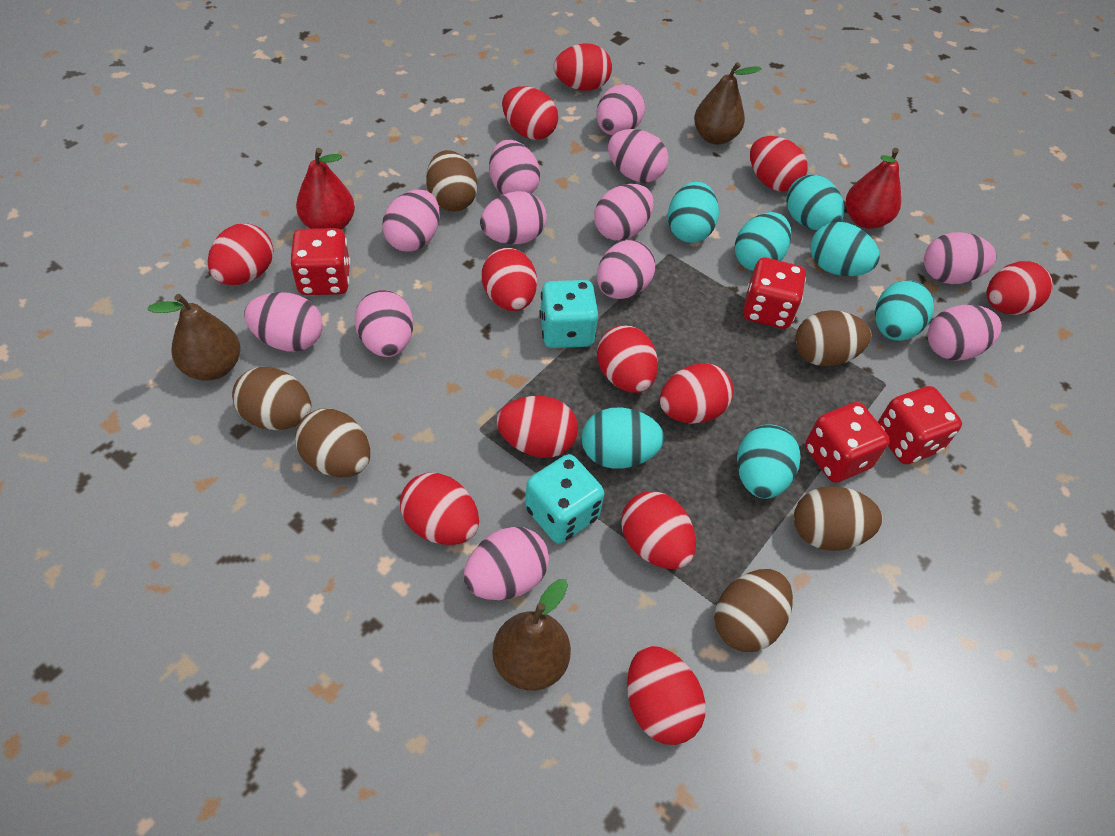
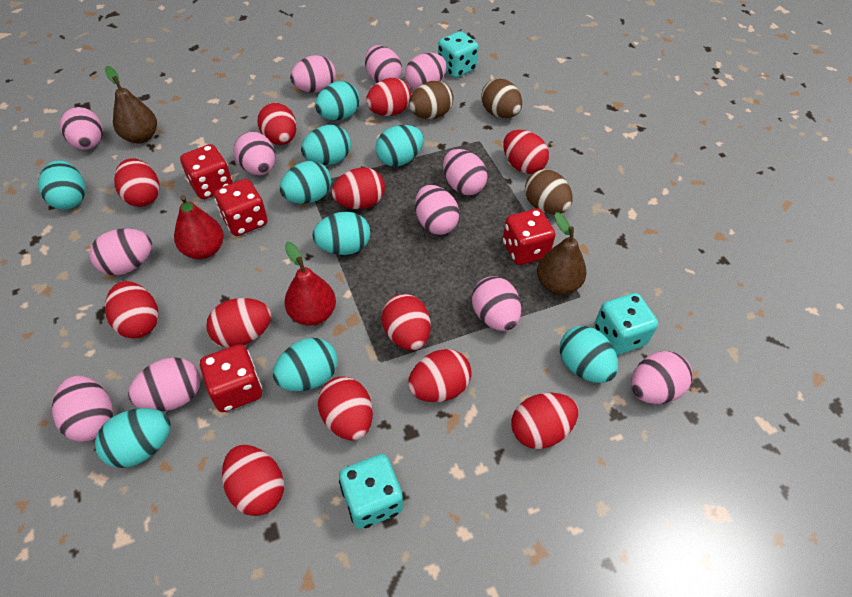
brown egg: [232,367,311,430] [295,409,370,477] [426,150,477,211] [714,569,793,652] [794,486,883,551] [795,310,871,367] = 6 -> [409,81,453,119] [481,78,522,118] [525,169,573,214] = 3
brown pear: [147,294,240,381] [492,579,571,691] [694,62,762,145] = 3 -> [105,66,157,144] [537,212,587,295] = 2
turquoise dice: [525,454,604,544] [539,280,598,348] = 2 -> [339,454,403,529] [438,31,479,78] [594,293,658,355] = 3
turquoise egg: [581,408,664,469] [667,182,719,243] [735,212,791,271] [737,424,800,499] [786,175,844,230] [810,222,880,276] [875,280,934,341] = 7 -> [38,160,86,210] [95,408,171,468] [273,338,338,391] [280,161,331,204] [301,125,351,165] [313,211,370,255] [315,81,360,120] [376,125,424,167] [559,326,618,383] = 9

